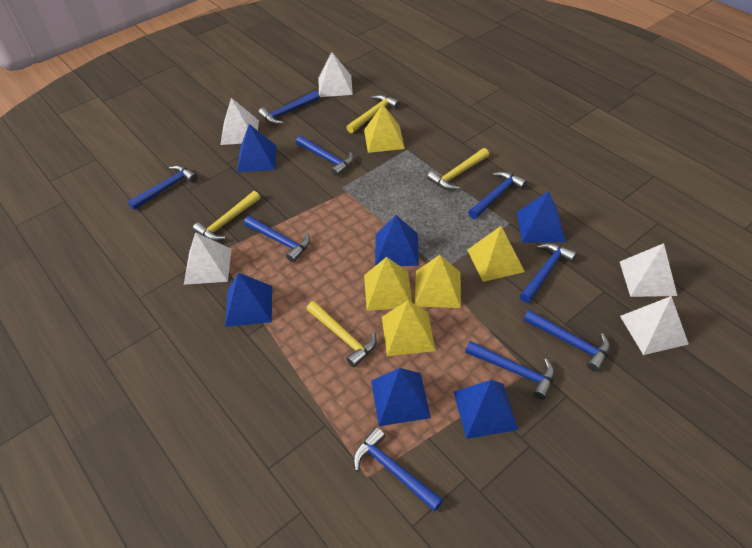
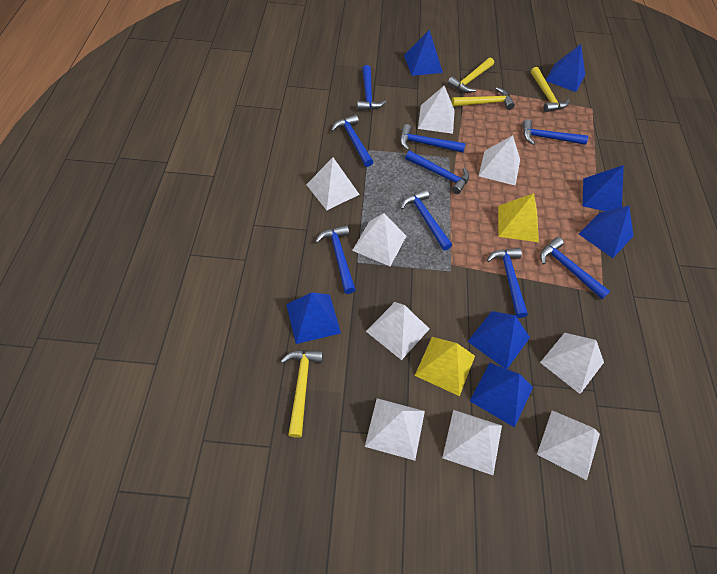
blue pyramid: [225,272,272,327] [237,124,277,172] [371,368,431,426] [375,215,419,266] [454,380,519,439] [517,191,566,243] = 6 -> [286,292,341,344] [404,30,443,76] [467,311,530,369] [470,363,533,428] [546,44,585,92] [579,206,634,258] [583,165,624,211] = 7
white pyramid: [184,232,232,285] [220,98,259,145] [319,52,353,97] [620,243,677,297] [620,296,689,355] = 5 -> [306,158,360,210] [352,213,406,266] [365,398,425,461] [366,302,429,360] [418,86,455,134] [442,410,502,475] [479,135,520,186] [537,410,600,480] [540,333,604,394] = 9
yellow pyramid: [364,104,405,153] [364,257,412,311] [382,301,435,356] [415,255,461,308] [468,226,525,282] = 5 -> [415,337,475,396] [498,193,539,242] = 2

